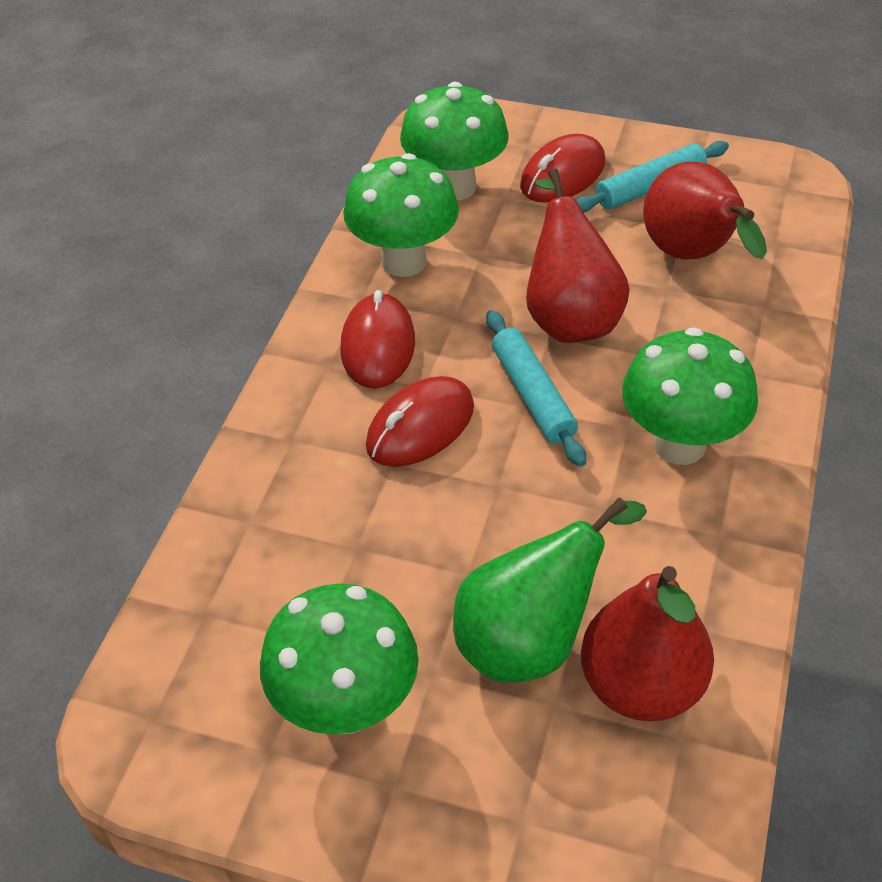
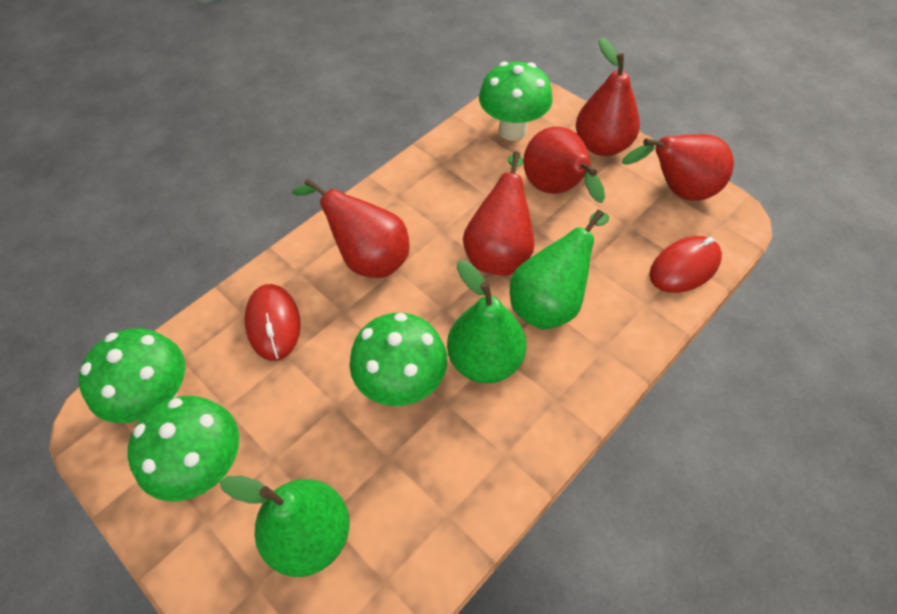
green pear: [453,498,647,683] = 1 -> [220,476,350,577] [447,260,526,383] [510,210,609,330] = 3
red mouse: [341,290,415,389] [366,376,474,467] [520,134,605,203] = 3 -> [245,284,301,361] [649,236,722,293] = 2
red pear: [526,168,630,343] [581,566,714,721] [643,162,767,259] = 3 -> [292,178,410,278] [463,151,534,276] [523,127,605,203] [576,38,640,156] [622,134,734,201] = 5
turquoise rolling pin: [486,310,586,467] [576,141,729,213] = 2 -> none = 0

